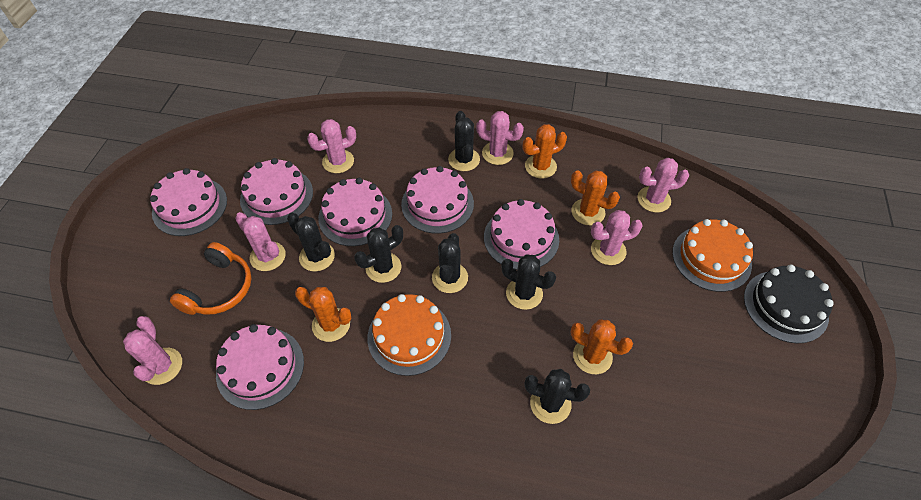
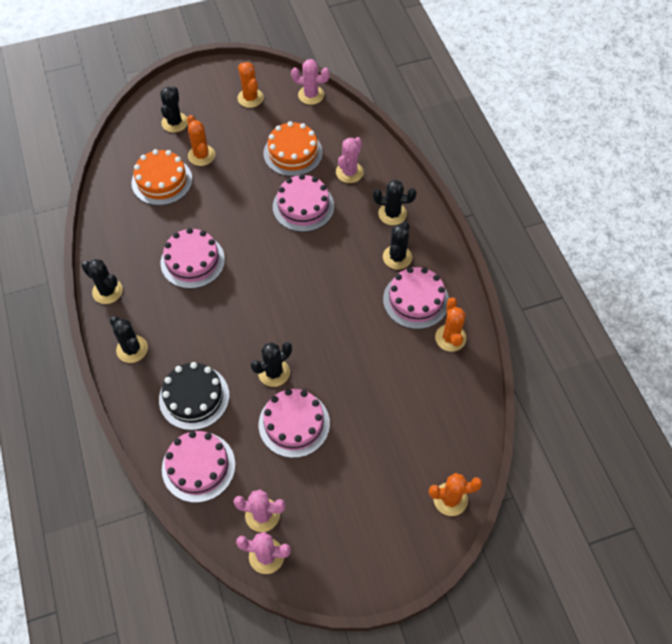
orange headphones: [170,242,252,315] = 1 -> none = 0
pink cactus: [123,316,182,385] [235,212,286,271] [307,119,356,173] [476,111,524,165] [591,210,643,265] [637,158,689,213] = 6 -> [234,490,285,532] [236,532,291,574] [291,59,330,105] [336,137,364,183] = 4
pink cake: [150,168,227,236] [216,324,304,410] [240,158,313,225] [318,178,392,246] [401,166,474,234] [484,199,559,270] = 6 -> [161,228,225,289] [162,431,235,503] [259,389,330,458] [273,174,334,232] [383,267,449,329] = 5

